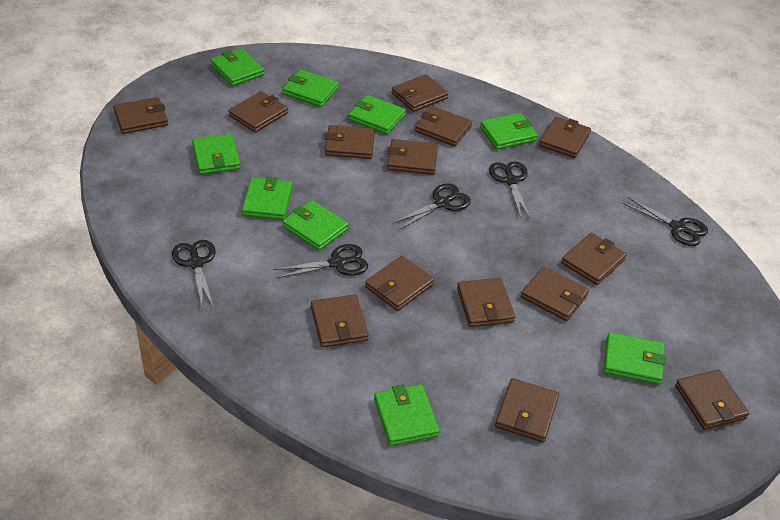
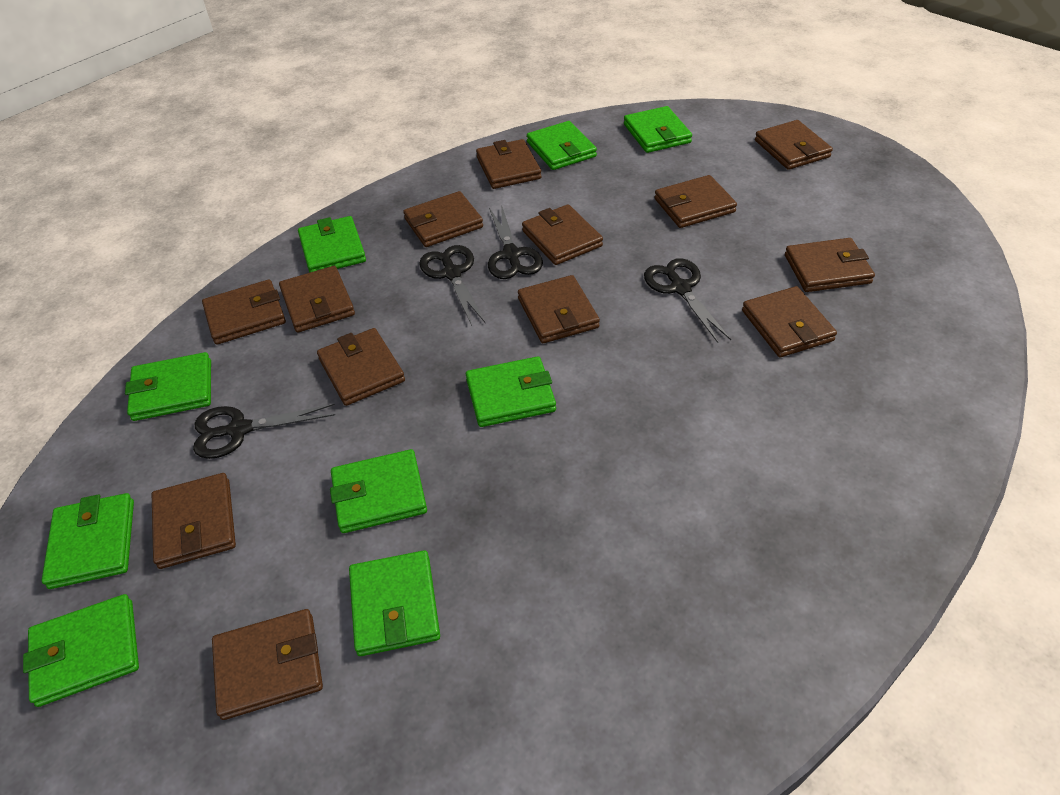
black scissors: [172,240,216,306] [274,244,368,278] [393,183,471,229] [489,161,530,218] [623,197,708,246] = 5 -> [193,404,335,459] [419,245,485,326] [488,205,543,279] [644,258,731,343] = 4
brown wallet: [113,97,168,134] [229,91,288,132] [311,295,368,347] [325,125,375,159] [365,256,434,311] [387,139,438,175] [392,74,448,112] [415,106,472,146] [457,278,515,327] [495,378,559,442] [521,266,589,321] [539,116,591,158] [561,233,627,285] [675,370,749,430] = 14 -> [152,473,236,569] [202,279,286,345] [212,609,323,720] [279,266,355,332] [317,328,405,406] [403,191,483,247] [476,139,541,189] [518,275,600,343] [522,204,603,265] [654,175,737,228] [742,286,837,357] [755,120,833,170] [785,238,875,292] = 13

